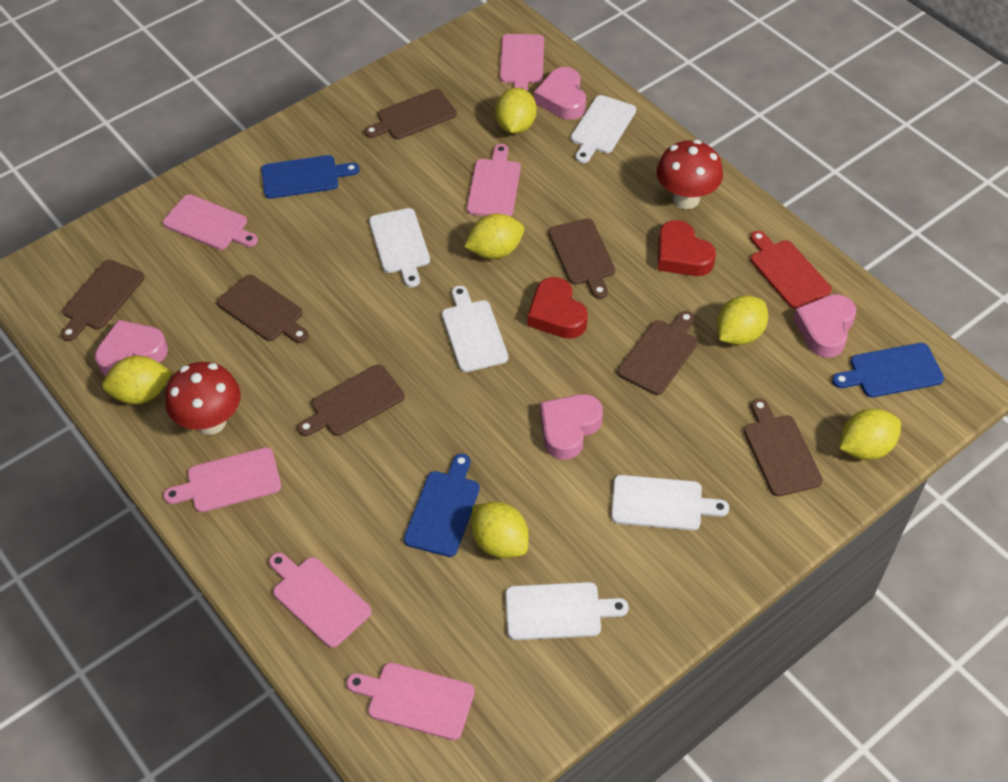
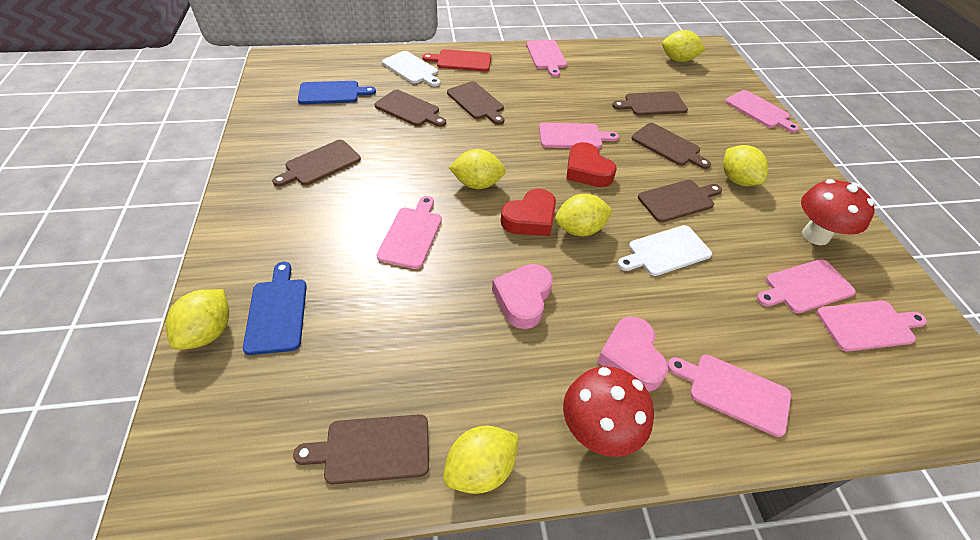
blue cutting board: [261,155,360,199] [404,454,480,557] [832,343,944,398] = 3 -> [243,262,307,355] [298,81,376,104] = 2
pink cutting board: [163,194,258,250] [163,447,281,512] [269,553,372,648] [347,663,475,740] [467,144,521,217] [500,34,544,91] = 6 -> [377,196,442,269] [526,40,567,77] [539,123,619,149] [667,354,791,437] [725,90,799,133] [757,259,856,313] [816,301,927,352] = 7
pink heart: [95,320,168,376] [534,67,586,120] [540,394,603,460] [793,294,856,358] = 4 -> [492,264,553,329] [597,317,668,392] = 2
white cutting board: [369,208,430,287] [442,286,508,372] [505,582,629,640] [571,95,636,163] [611,475,729,530] = 5 -> [382,51,440,87] [618,225,712,276] = 2

